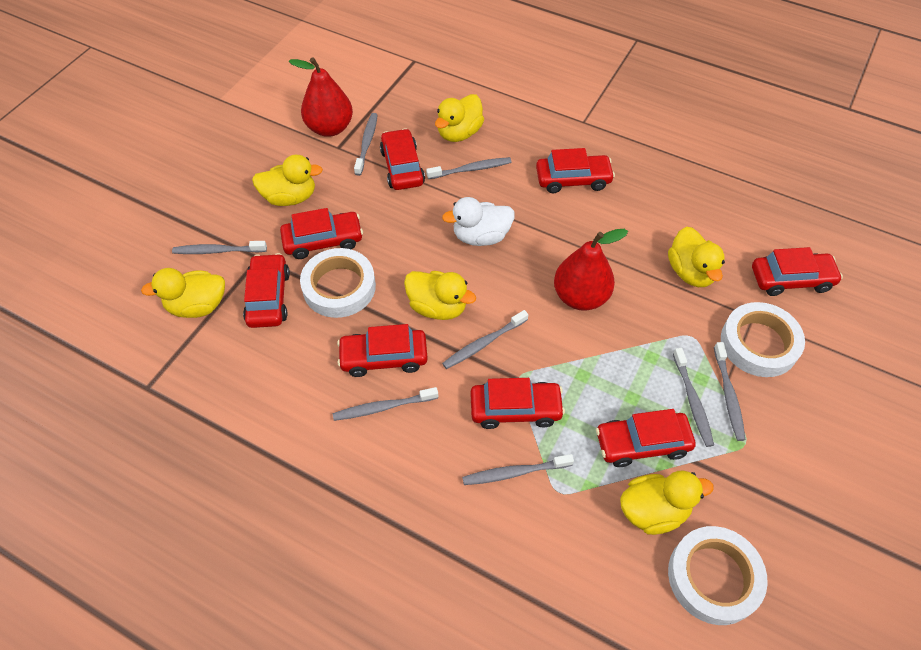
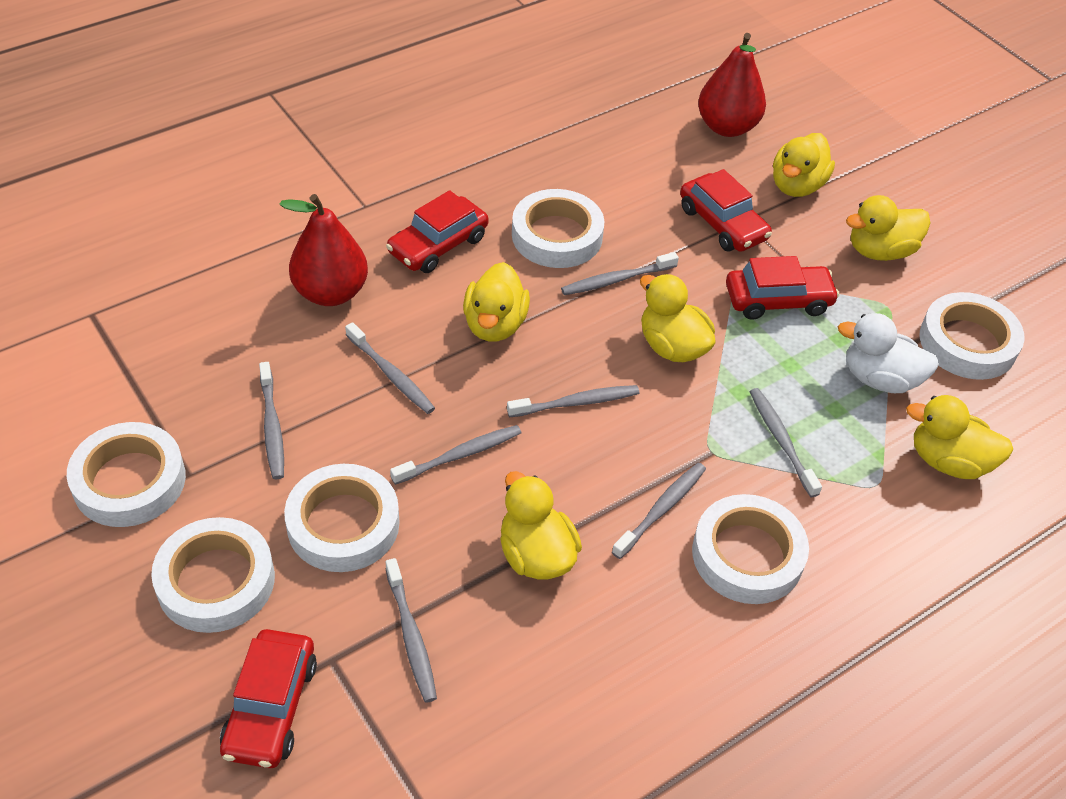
red car: [243,253,290,328] [280,208,363,259] [337,324,428,377] [380,128,425,190] [470,378,565,429] [536,148,615,193] [596,409,696,467] [752,247,843,296] = 8 -> [220,629,317,768] [386,190,488,273] [680,169,772,252] [726,256,839,320] = 4
white tape: [300,248,376,318] [668,526,768,625] [721,302,805,377] = 3 -> [67,422,186,527] [151,517,275,633] [284,464,400,572] [512,189,604,268] [692,494,809,604] [920,292,1025,380] = 6

